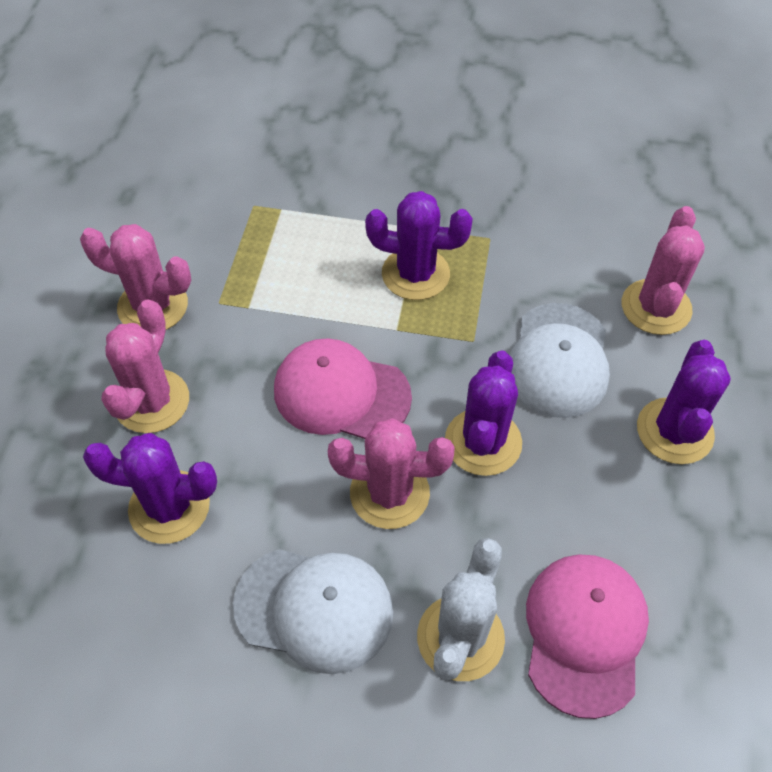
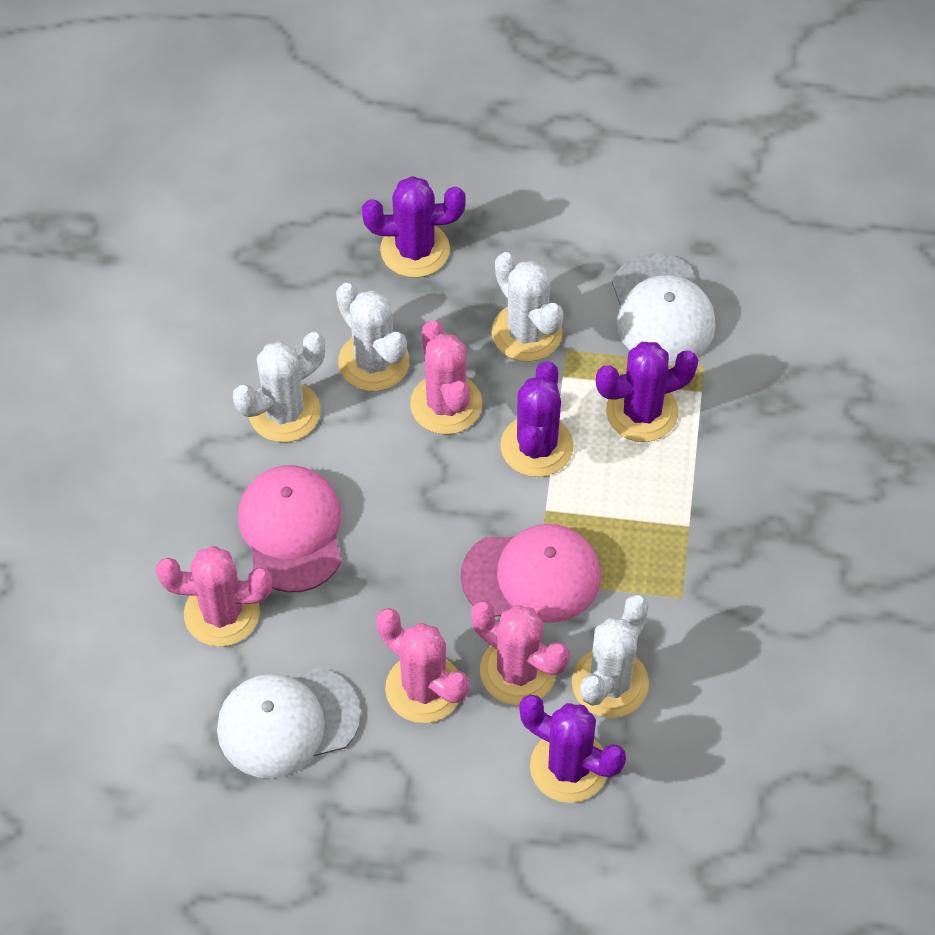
white cactus: [417,538,505,681] = 1 -> [233,332,325,442] [336,283,410,391] [492,252,564,362] [572,595,649,718] = 4

